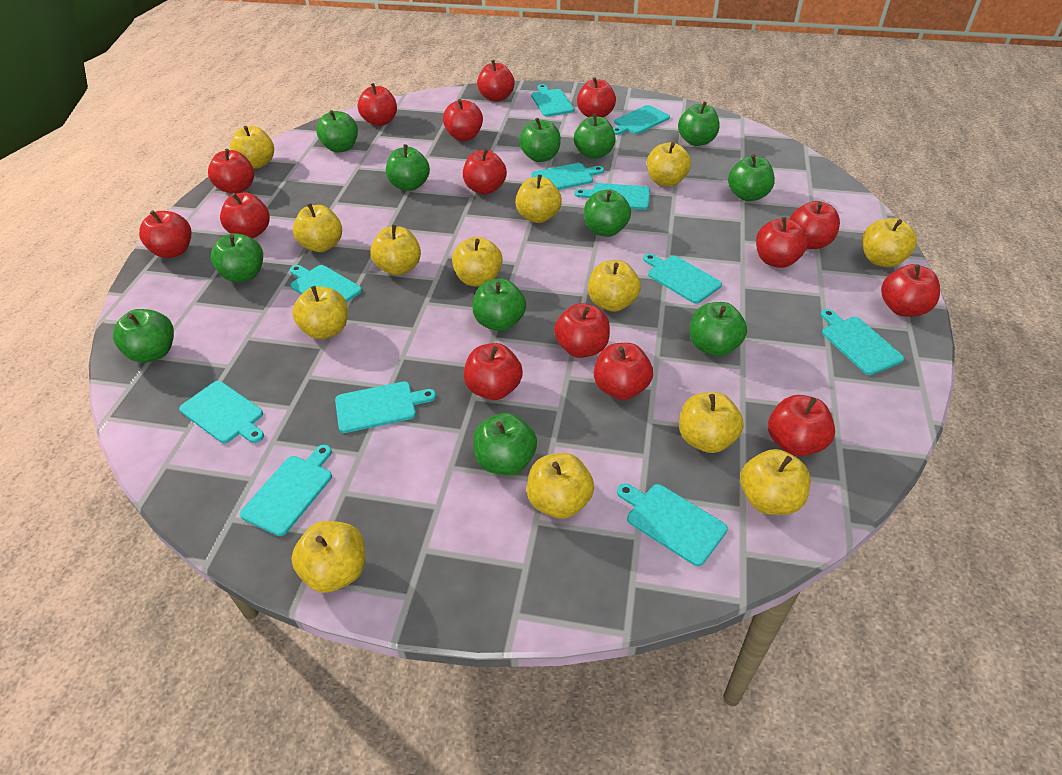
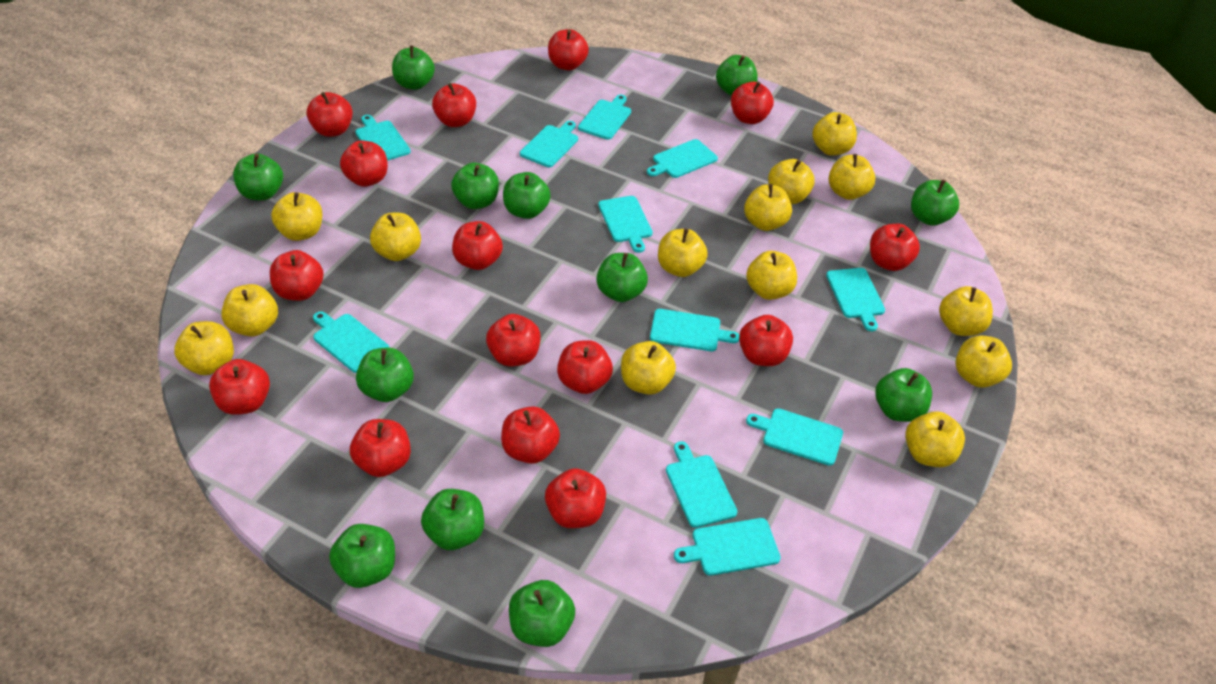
yellow apple: [230,126,274,169] [291,521,365,593] [292,286,348,339] [293,203,342,252] [370,225,421,275] [452,237,503,286] [515,175,562,223] [527,453,594,519] [588,260,641,312] [647,142,691,187] [679,392,744,453] [740,449,810,515] [862,218,917,267] = 13 -> [174,321,234,375] [221,284,278,337] [271,192,322,241] [370,213,421,261] [621,341,676,395] [658,229,708,277] [744,184,792,231] [746,251,797,300] [768,159,815,204] [812,112,857,156] [829,154,875,200] [905,412,965,467] [939,286,993,336] [955,335,1012,388] = 14

